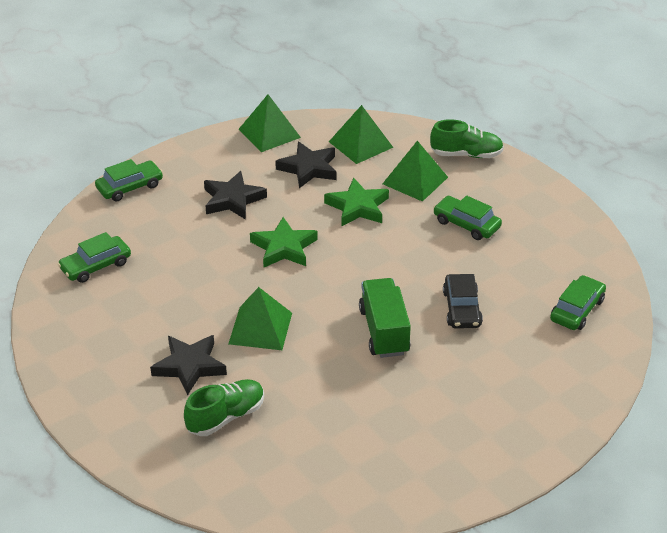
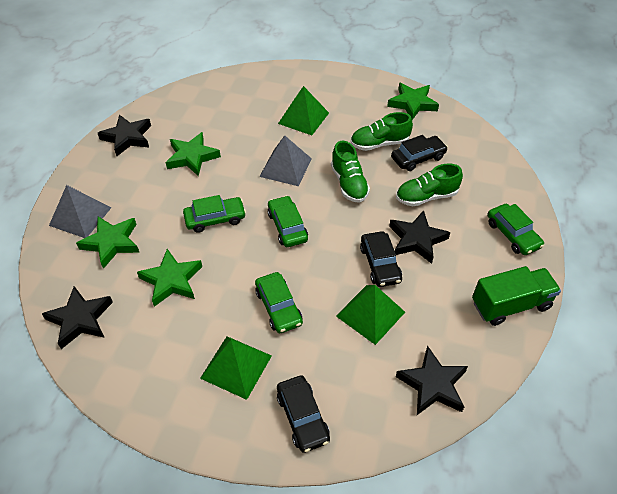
black car: [443,274,483,329] = 1 -> [277,375,330,453] [360,231,402,287] [391,135,448,171] = 3
black star: [150,335,227,395] [204,171,267,220] [275,142,337,188] = 3 -> [42,286,113,349] [98,115,151,156] [389,210,451,264] [396,346,468,415] = 4
green pyramid: [228,287,292,350] [238,95,301,152] [329,105,393,164] [383,141,448,202] = 4 -> [200,336,272,400] [278,86,329,135] [336,285,405,345] = 3
green shoe: [184,379,264,436] [430,119,504,158] = 2 -> [331,141,370,203] [350,112,413,151] [396,164,463,206] = 3
green star: [250,217,318,267] [324,178,389,227] = 2 -> [76,217,140,269] [137,249,202,307] [165,132,221,176] [387,83,439,120] = 4
grey pyramid: none = 0 -> [49,185,112,238] [259,135,312,186] = 2

